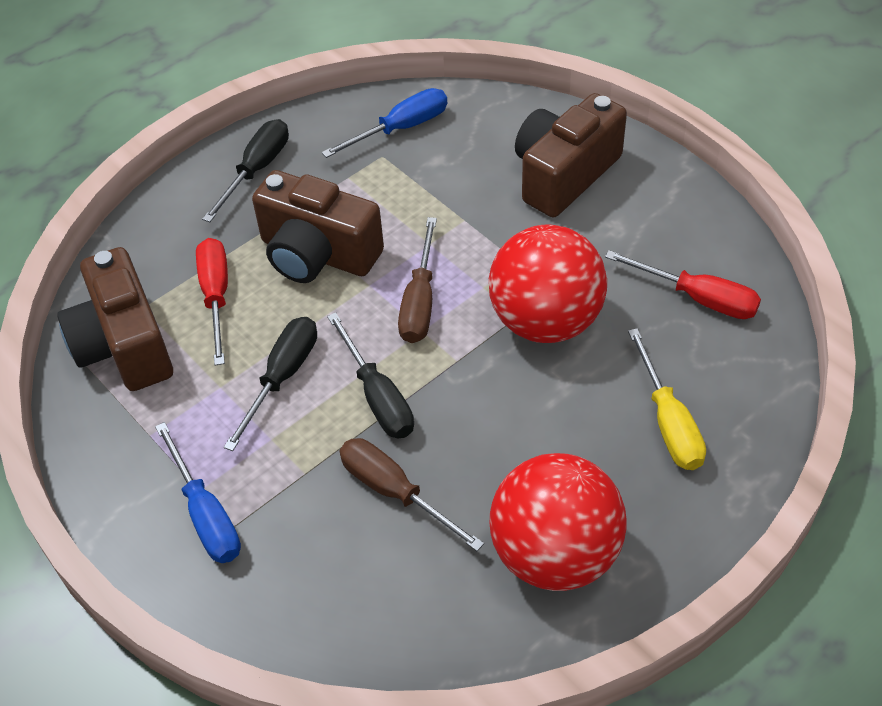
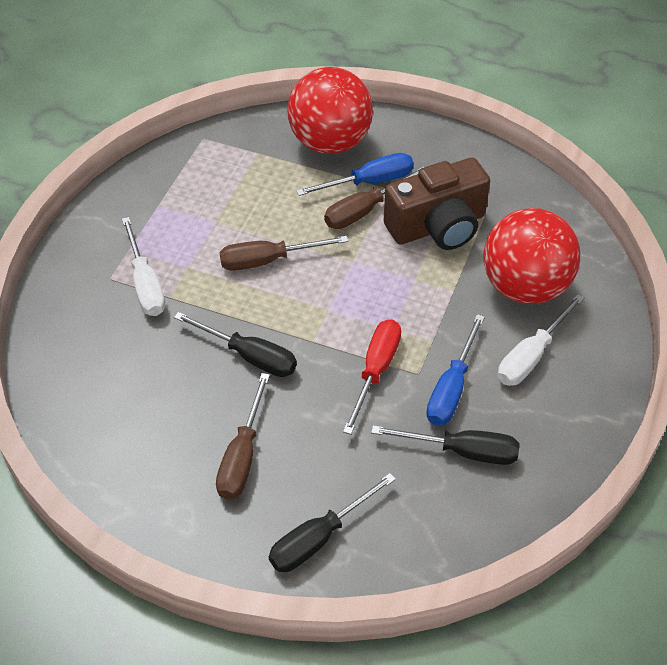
brown camera: [57,247,173,391] [252,170,384,283] [515,93,627,217] = 3 -> [384,157,490,250] = 1
brown screwdriver: [340,438,484,551] [398,217,437,343] = 2 -> [216,373,270,499] [220,236,348,271] [324,166,424,229] = 3
red screwdriver: [196,238,228,366] [605,250,761,319] = 2 -> [343,320,401,435] = 1
white screwdriver: none = 0 -> [122,217,165,316] [498,294,584,386] = 2
yellow screwdriver: [628,328,706,470] = 1 -> none = 0

